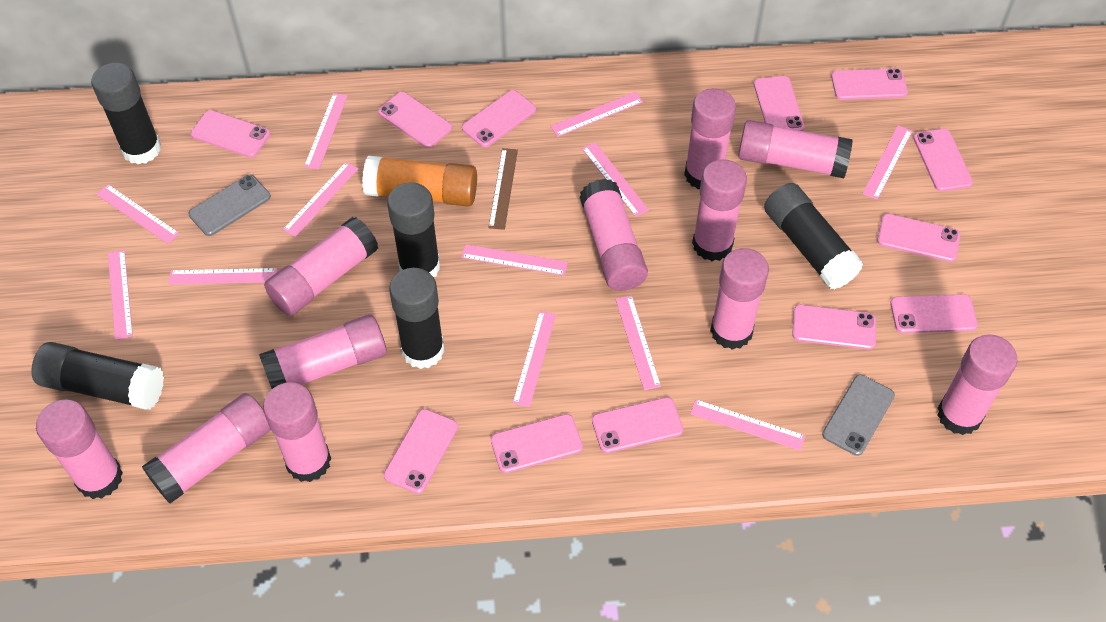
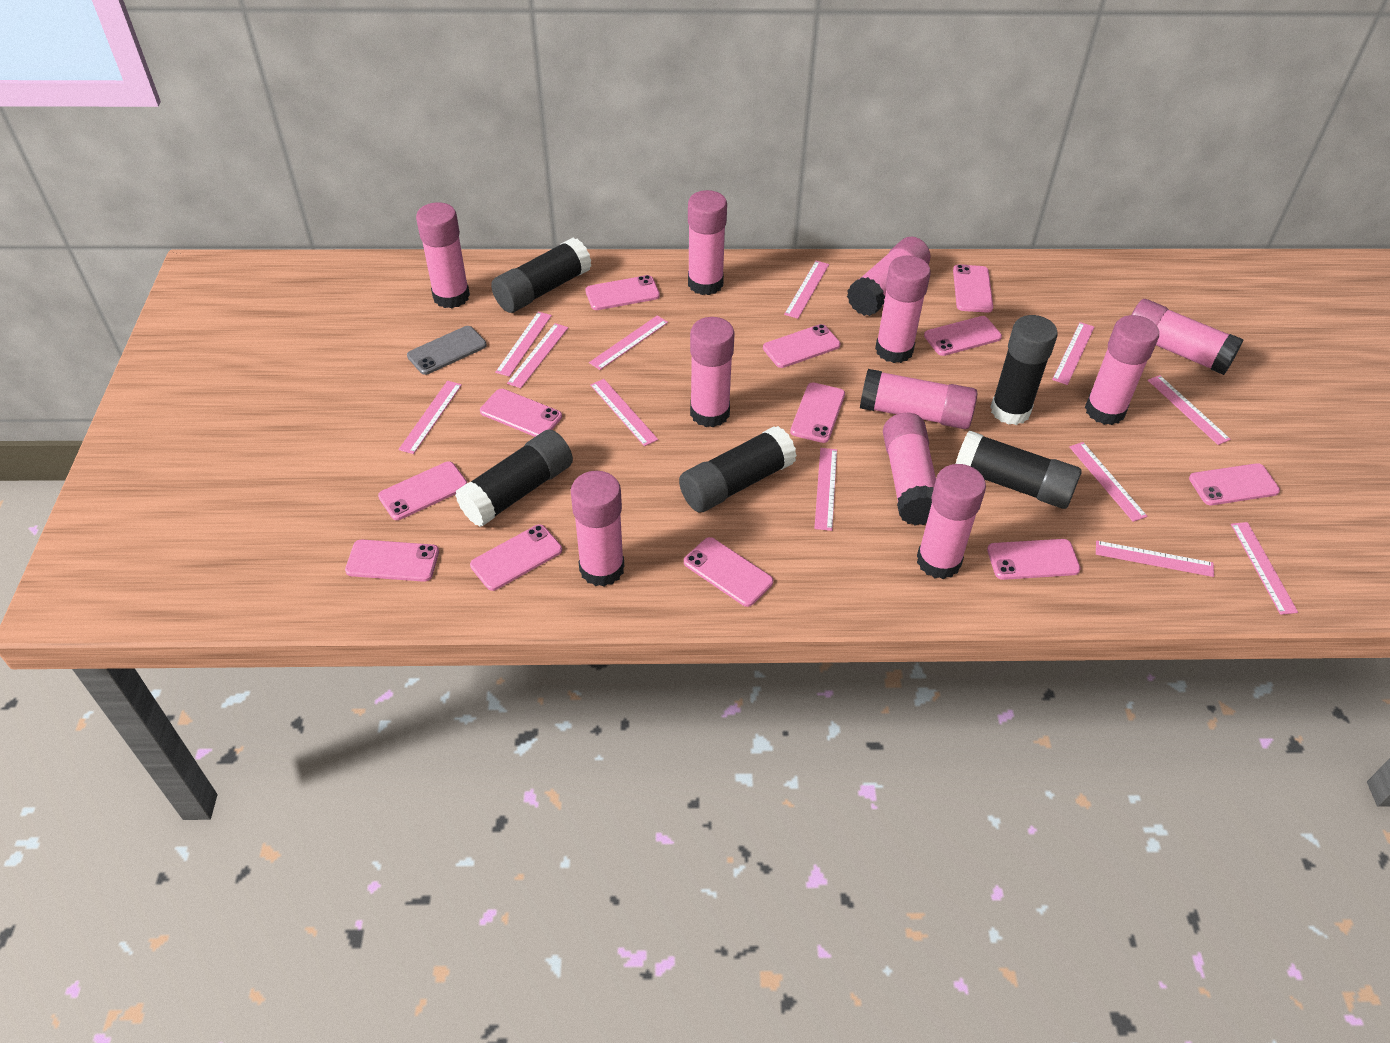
brown ruler: [488,148,518,230] = 1 -> none = 0
grey phone: [188,175,271,236] [822,375,895,456] = 2 -> [407,326,487,375] = 1
orange glue stick: [362,156,477,207] = 1 -> none = 0

